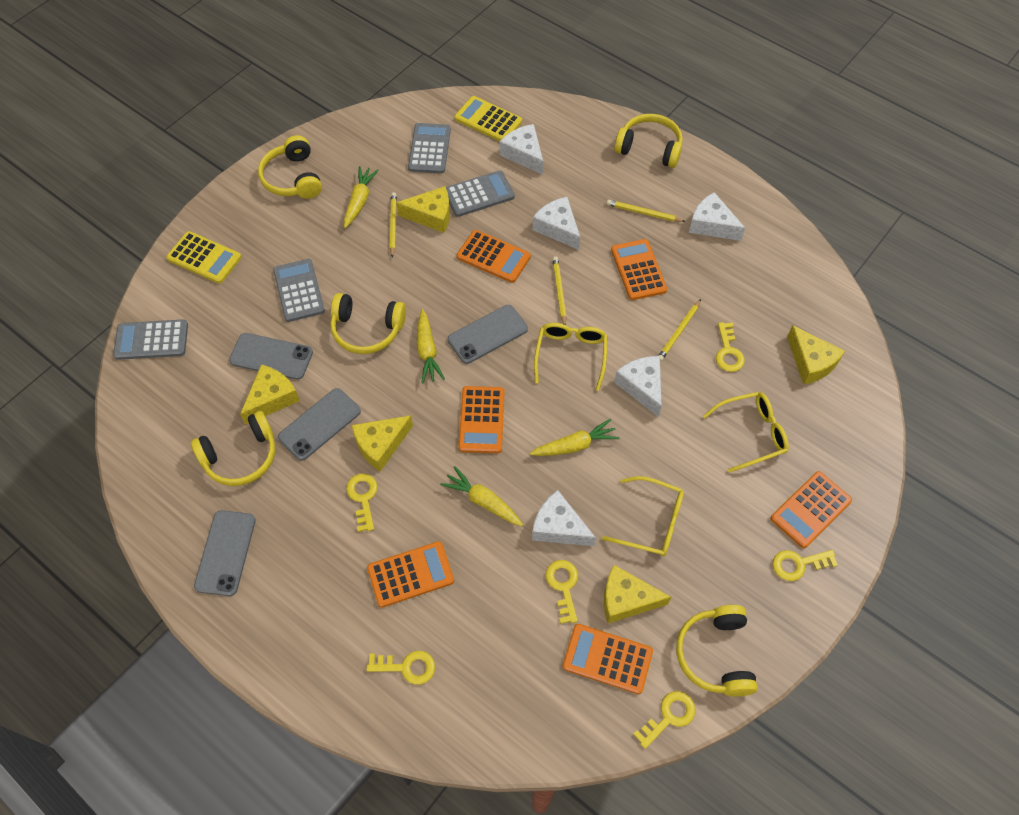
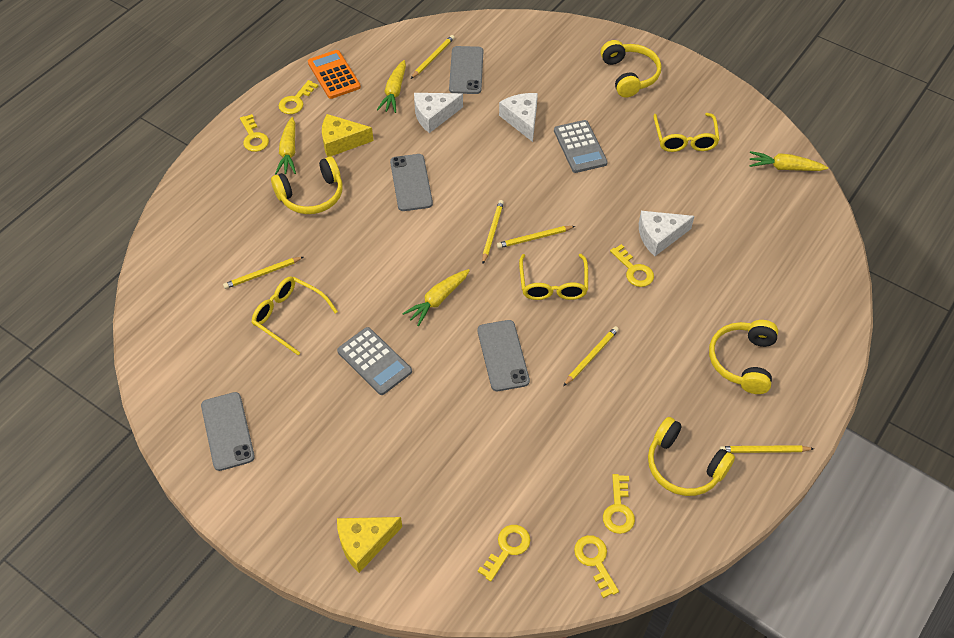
grey calculator: [113,319,188,360] [273,259,325,322] [408,123,451,173] [446,170,515,217] = 4 -> [337,327,412,395] [554,120,608,173] = 2
orange calculator: [367,541,454,608] [457,230,531,283] [458,386,505,453] [563,624,653,694] [611,239,667,300] [771,471,852,548] = 6 -> [308,50,361,99] = 1
white cheese: [500,124,543,175] [532,490,596,546] [533,197,580,250] [614,356,662,417] [689,192,745,241] = 5 -> [414,93,463,133] [499,93,538,142] [639,211,694,256] = 3
yellow calculator: [166,231,242,284] [455,96,522,141] = 2 -> none = 0
yellow cheese: [240,365,300,425] [352,415,413,472] [396,186,450,233] [604,565,671,623] [787,325,845,385] = 5 -> [322,114,373,157] [337,517,402,573] = 2
yellow headphones: [191,411,275,486] [258,135,322,199] [330,293,406,354] [614,114,683,168] [676,605,758,697] = 5 -> [271,156,343,214] [600,40,661,98] [648,417,735,496] [709,320,778,394] = 4
yellow pencil: [390,192,397,258] [552,256,567,325] [607,200,686,222] [659,299,701,361] = 4 -> [223,257,303,289] [411,35,455,79] [482,200,504,263] [497,226,575,248] [563,326,619,386] [720,445,814,453] = 6

